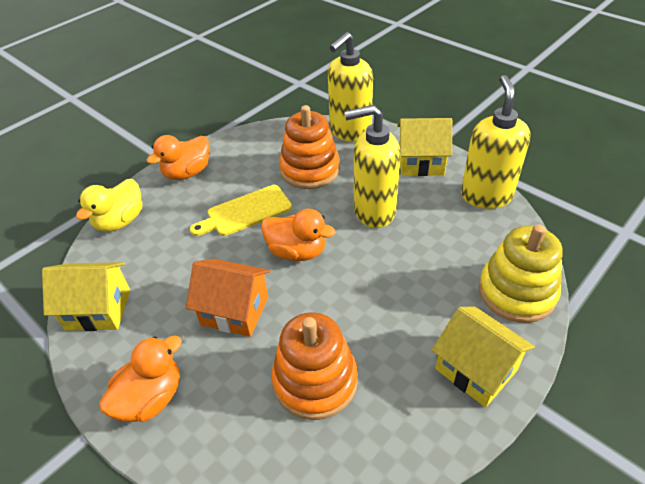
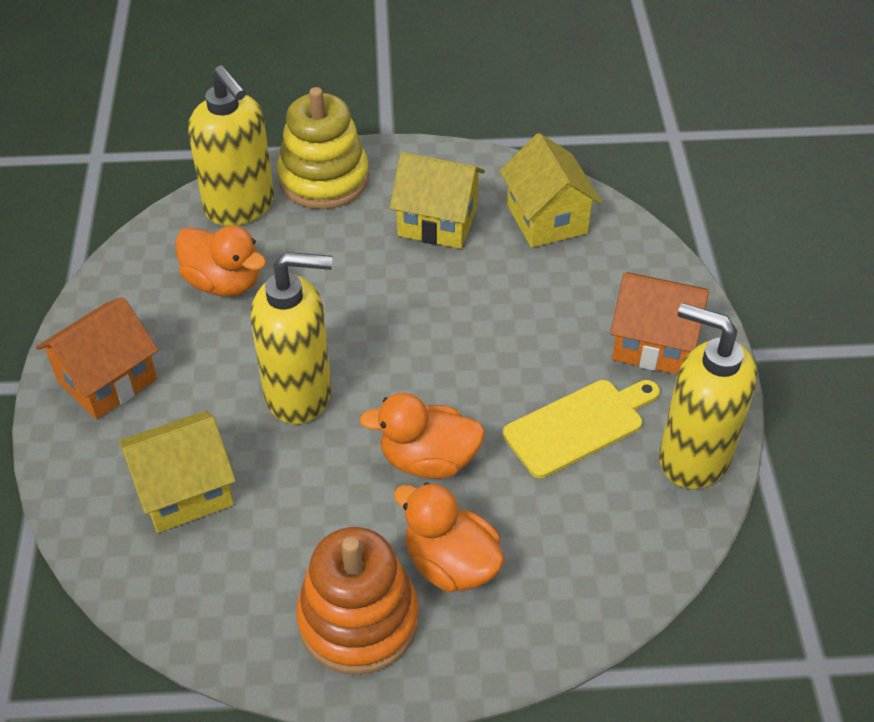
orange house: [186,259,270,337] = 1 -> [36,297,158,420] [610,272,709,374] = 2
orange stacking toy: [271,313,358,420] [279,105,340,189] = 2 -> [296,527,419,675] = 1
yellow duck: [76,179,142,232] = 1 -> none = 0

